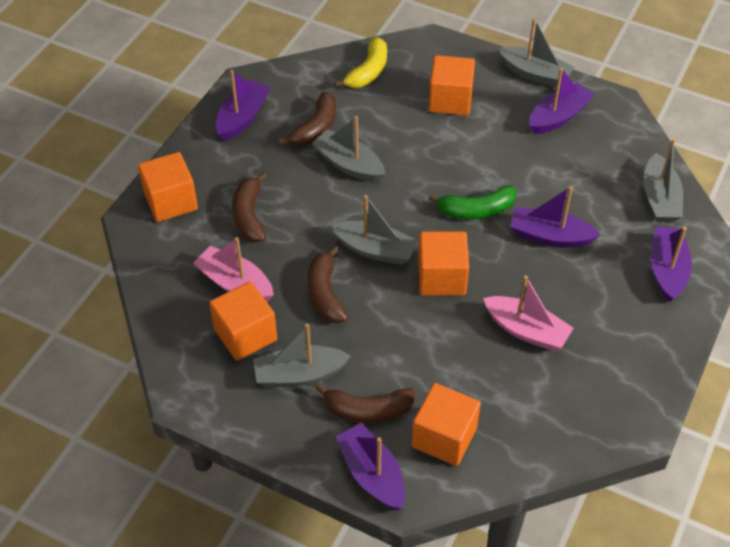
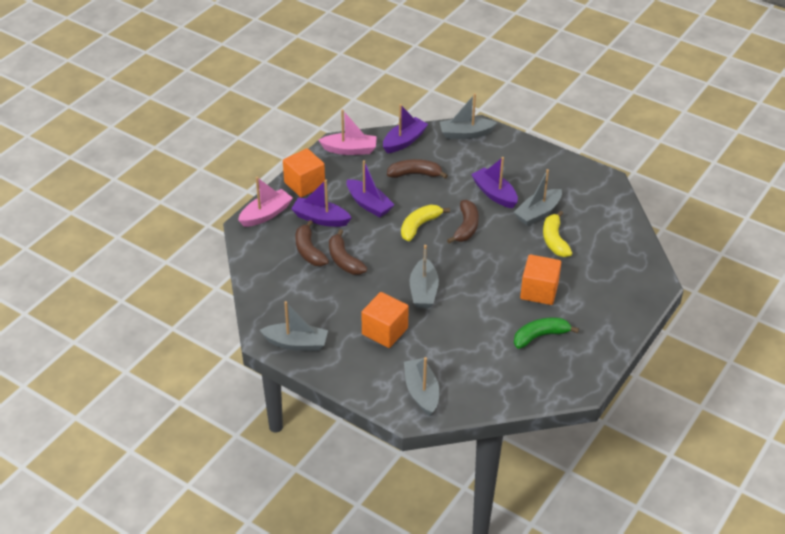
orange cube: [138,152,198,222] [209,281,277,361] [412,383,481,466] [418,232,469,295] [429,55,475,116] = 5 -> [283,148,325,197] [361,292,409,348] [520,254,561,305] = 3
purple boat: [216,70,271,141] [336,423,405,510] [510,186,601,248] [529,68,594,134] [651,227,692,302] = 5 -> [291,180,352,227] [347,160,395,217] [383,104,428,153] [471,157,518,208] = 4
yellow banana: [334,37,387,88] = 1 -> [401,204,450,241] [543,211,572,257] = 2

